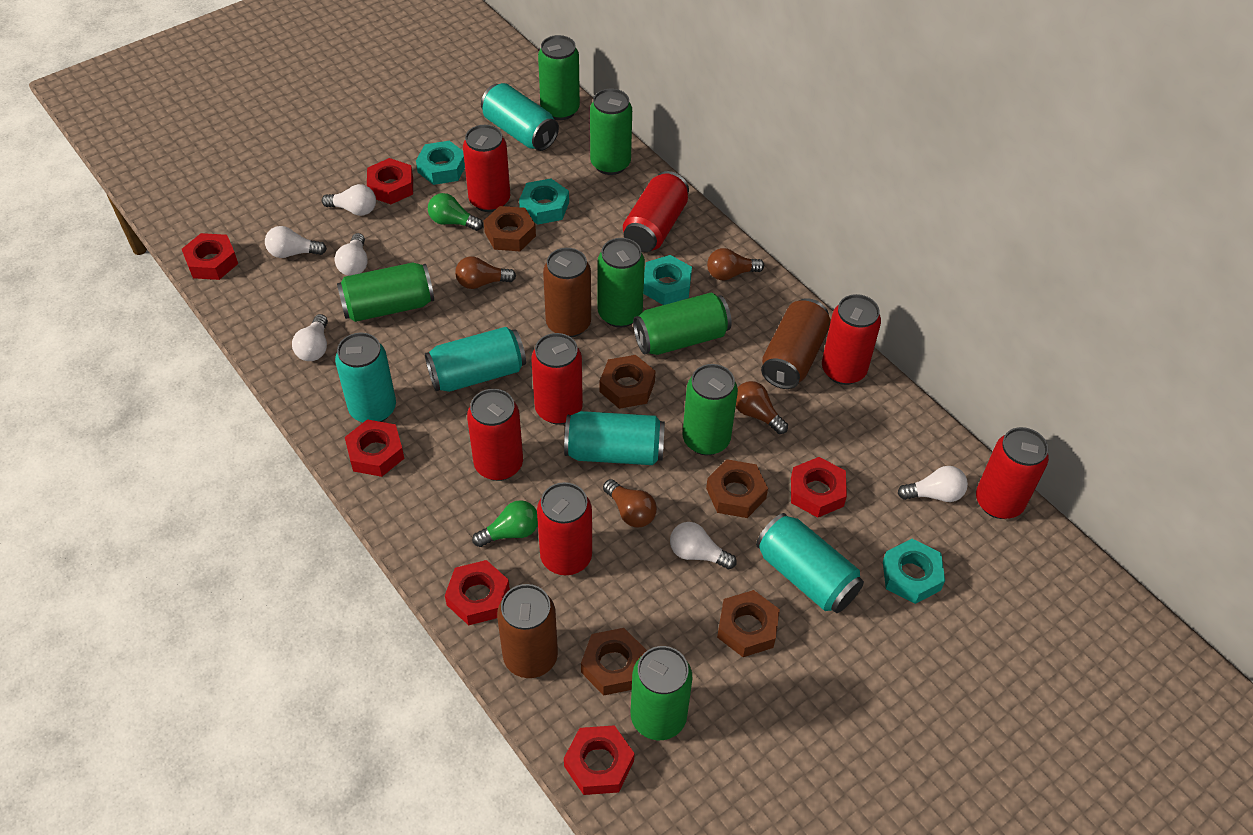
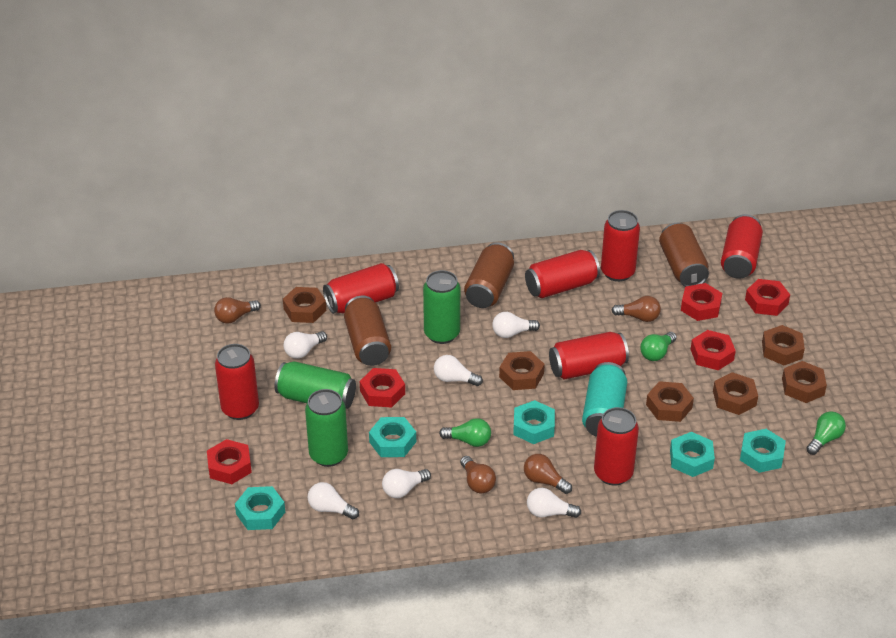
brown nut: [484,206,536,251] [581,628,647,696] [600,355,656,409] [706,459,768,518] [717,590,780,657] = 5 -> [283,287,326,323] [499,351,545,390] [646,381,694,422] [713,372,758,415] [762,325,805,365] [782,361,827,403] = 6
green can: [337,262,434,322] [538,35,580,120] [590,89,632,175] [598,238,645,328] [631,646,693,740] [633,292,732,355] [682,364,738,456] = 7 -> [275,361,356,409] [305,389,348,467] [423,270,460,344] = 3
green light bulb: [428,193,483,231] [472,500,538,547] = 2 -> [439,418,491,447] [640,332,677,361] [806,411,846,455] = 3
red nut: [182,233,238,280] [345,419,404,477] [367,158,413,204] [445,560,510,625] [564,725,634,795] [791,457,847,518] = 6 -> [207,439,252,484] [360,368,405,408] [681,283,722,321] [690,330,736,370] [745,279,790,316] = 5
turquoise can: [335,333,396,422] [425,327,526,392] [481,83,559,151] [564,411,665,465] [756,513,864,613] = 5 -> [582,362,627,437] = 1
turquoise nut: [416,141,465,185] [519,178,569,225] [643,255,692,305] [883,539,945,604] = 4 -> [235,486,285,530] [369,417,416,457] [513,400,555,444] [670,432,715,477] [740,429,786,473] = 5

